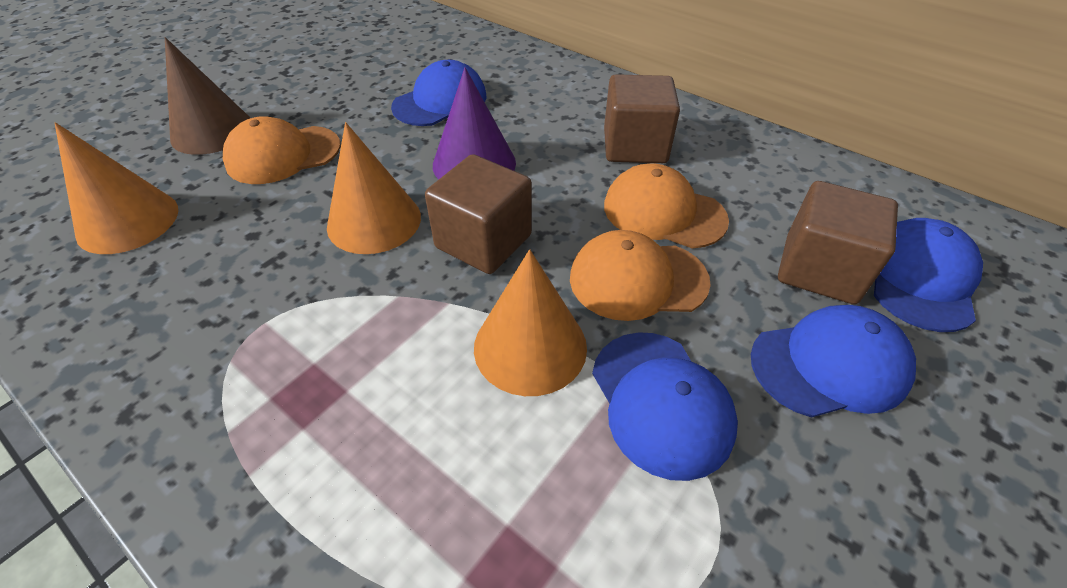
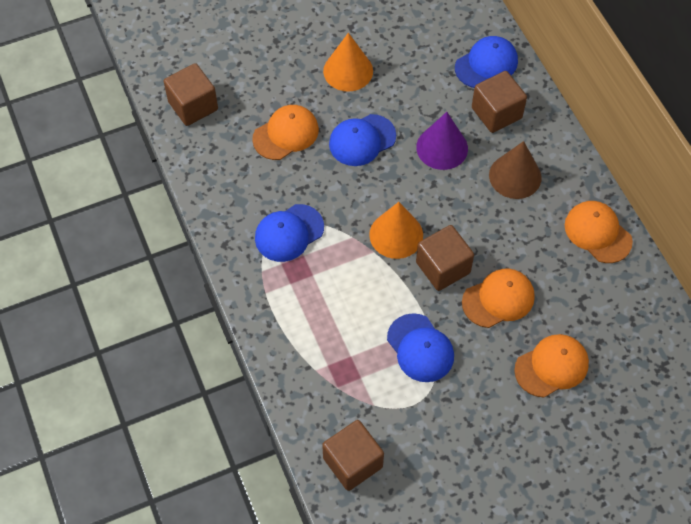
brown cube: [425,154,532,274] [604,74,680,163] [778,181,898,304] = 3 -> [163,63,218,126] [322,420,384,491] [416,225,474,291] [472,71,527,133] = 4
orange cap: [223,116,341,184] [570,230,711,321] [604,163,729,249] = 3 -> [252,105,319,160] [462,268,535,328] [514,334,589,397] [565,201,633,263] = 4
orange cone: [55,122,178,254] [327,122,421,254] [474,249,587,396] = 3 -> [323,33,373,91] [369,202,423,259] = 2

